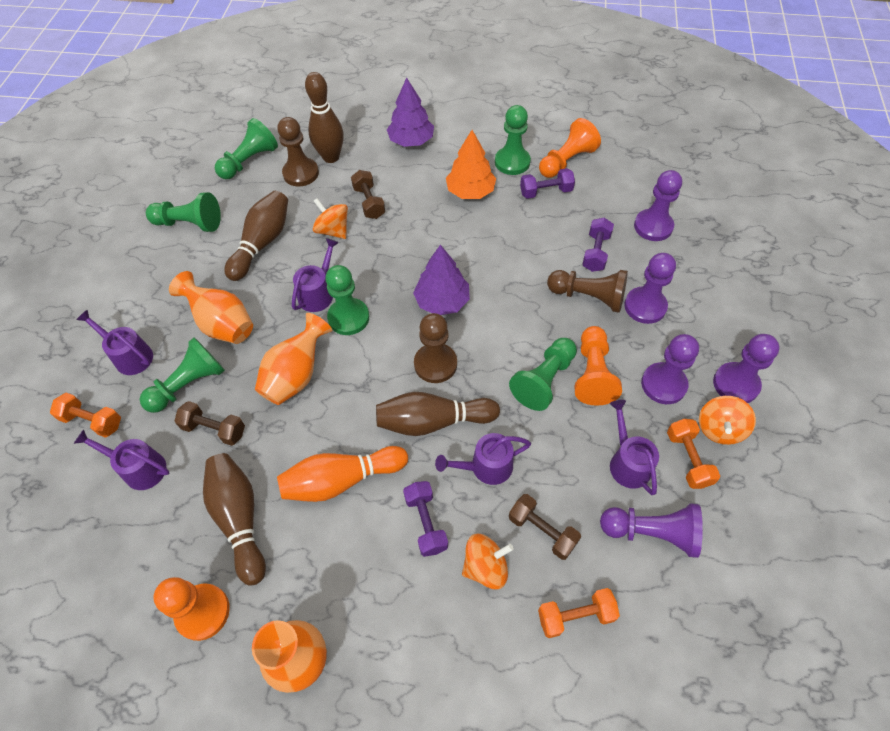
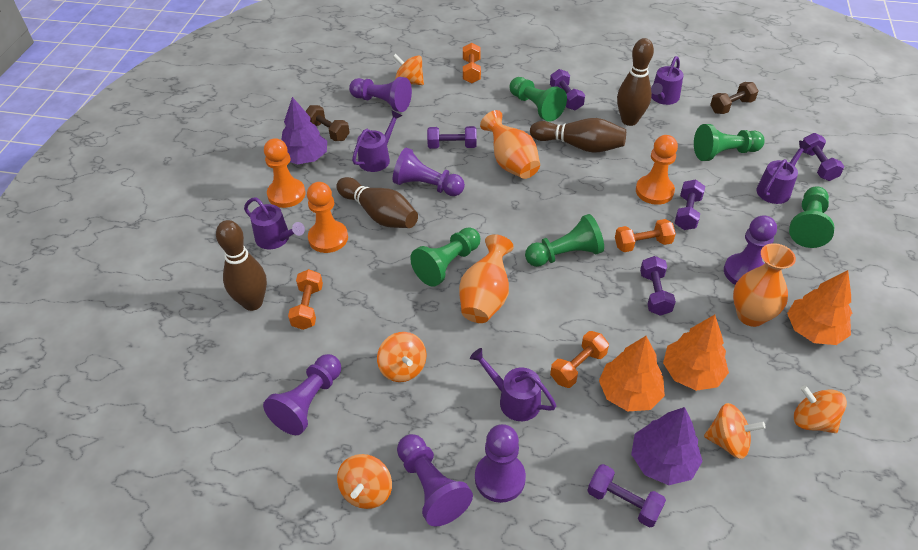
brown dumbbell: [174,401,245,446] [351,170,385,219] [509,494,581,560] = 3 -> [305,105,350,141] [710,82,759,114] = 2
brown pawn: [277,117,319,186] [414,313,457,383] [547,270,628,313] = 3 -> none = 0
green pawn: [140,337,225,413] [146,192,221,232] [215,118,278,179] [325,265,369,335] [495,105,531,175] [509,338,577,411] = 6 -> [410,227,480,287] [509,77,567,122] [525,214,604,267] [694,124,765,161] [789,186,834,248] = 5
orange bowling pin: [277,446,408,502] = 1 -> none = 0
orange dumbbell: [50,393,121,438] [538,588,620,638] [667,419,720,489] = 3 -> [288,269,323,330] [463,43,481,83] [550,331,609,388] [615,219,676,252] = 4
orange spinning top: [313,198,348,239] [462,534,514,589] [699,396,756,445] = 3 -> [337,454,392,509] [377,332,426,382] [393,54,424,85] [704,403,766,459] [794,385,847,433] = 5
orange tree: [446,130,496,199] = 1 -> [599,336,665,411] [663,315,729,391] [787,270,852,345] = 3
purple dumbbell: [403,481,448,557] [520,168,575,199] [582,218,614,272] = 3 -> [427,126,477,149] [550,69,585,110] [587,464,666,528] [640,256,676,316] [675,179,705,230] [803,133,844,181] = 6
purple pawn: [600,503,703,558] [624,253,676,324] [634,170,682,241] [641,334,699,404] [713,334,780,403] = 5 -> [263,354,341,435] [349,77,412,112] [393,148,465,196] [397,434,473,527] [475,424,526,503] [724,215,777,285] = 6

